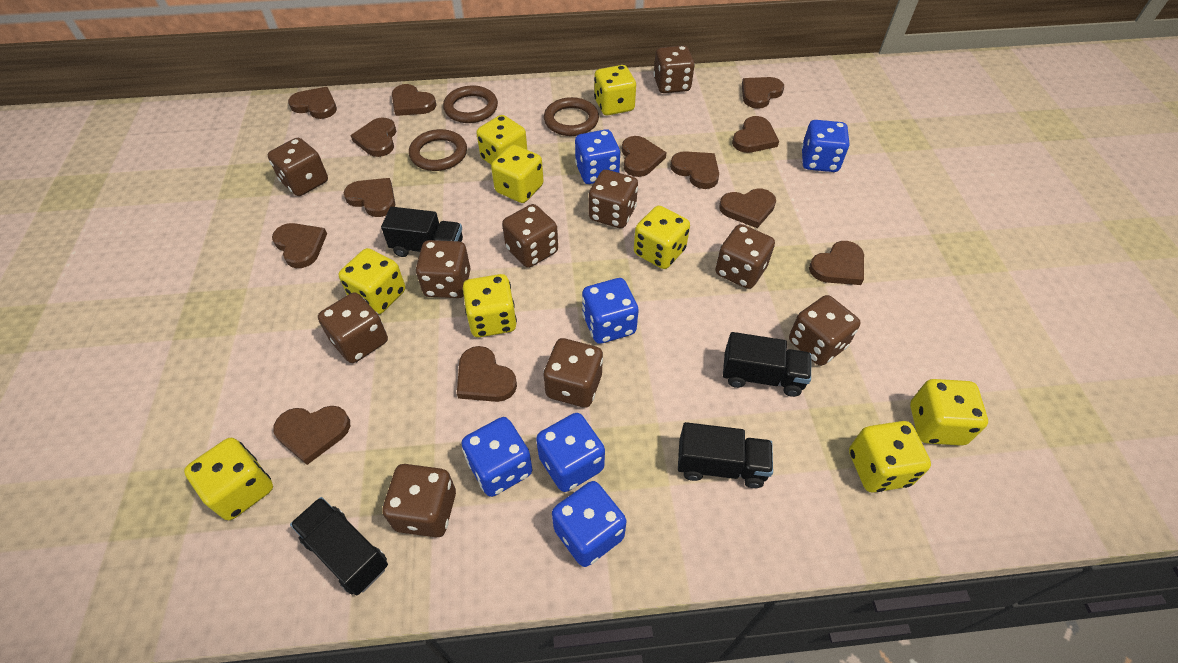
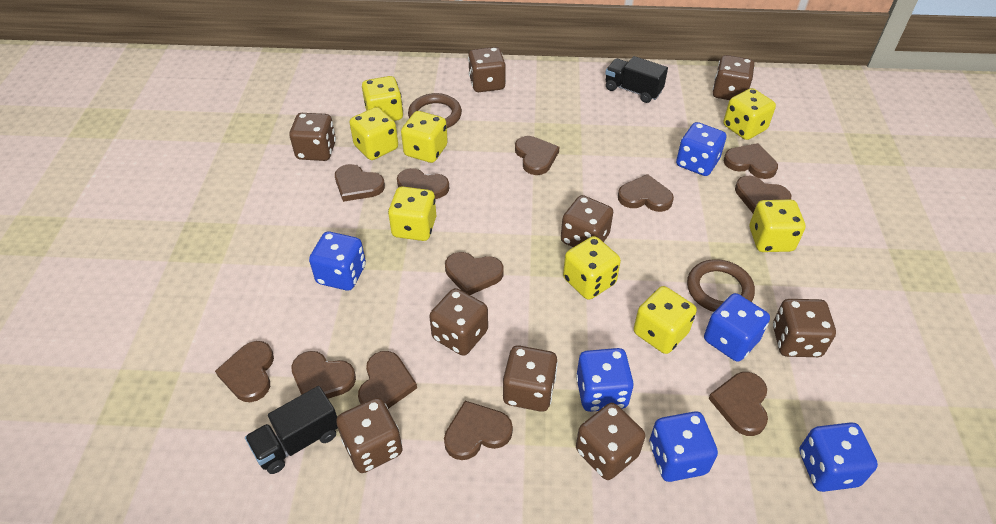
black truck: [290,497,388,596] [381,207,463,257] [678,422,773,488] [723,332,811,397] = 4 -> [245,386,338,474] [605,56,668,103] = 2
brown dice: [268,138,328,196] [318,292,388,363] [382,464,456,538] [416,240,471,298] [502,204,558,268] [543,338,603,408] [589,170,638,228] [653,45,695,93] [715,224,775,289] [789,295,861,366] = 10 -> [289,113,336,161] [336,398,403,473] [429,288,488,356] [468,47,506,92] [503,345,558,412] [561,195,613,247] [576,403,645,480] [713,55,755,100] [773,299,836,357] = 9
brown heart: [272,223,327,268] [273,406,350,465] [288,87,337,119] [344,178,395,217] [350,118,396,157] [392,84,436,116] [457,346,517,402] [622,136,667,177] [670,151,719,189] [719,189,776,228] [732,116,779,153] [742,77,784,109] [809,241,864,285] = 13 -> [215,341,274,402] [291,351,356,399] [335,164,385,202] [358,351,417,409] [397,168,449,199] [444,401,513,460] [445,252,504,295] [515,136,560,175] [618,174,674,212] [708,372,768,436] [724,143,778,179] [735,176,792,213] = 12
brown ring: [409,129,467,171] [443,85,498,123] [544,97,599,136] = 3 -> [408,93,462,128] [687,259,755,312] = 2
yellow dice: [184,438,273,520] [338,248,405,314] [463,274,517,337] [476,115,527,164] [491,145,543,203] [594,65,636,115] [634,206,690,269] [849,421,931,493] [910,379,988,446] = 9 -> [350,107,398,160] [362,76,403,121] [388,186,436,241] [401,111,448,163] [563,236,621,300] [634,286,697,354] [723,88,776,140] [750,200,805,252] = 8

